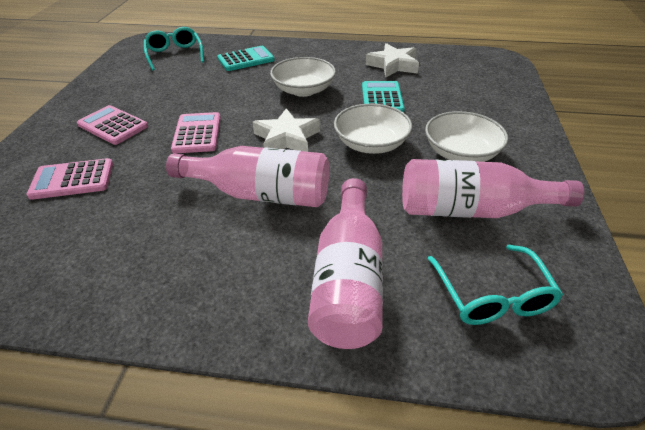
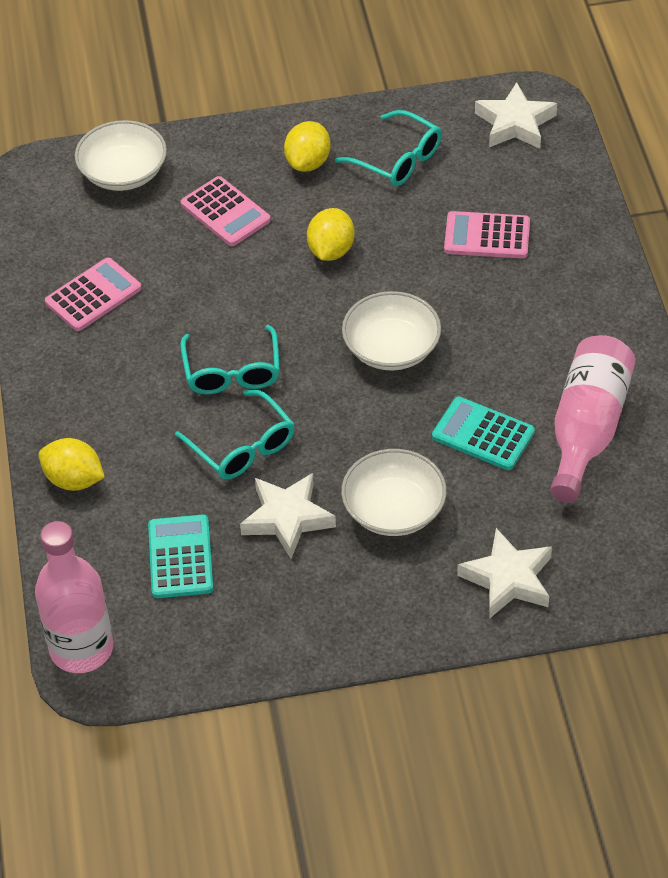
pink bottle: [166,146,329,207] [308,178,383,349] [402,159,584,218] = 3 -> [35,521,113,673] [550,335,636,503] = 2
turquoise glasses: [144,27,204,70] [428,245,563,325] = 2 -> [175,390,295,480] [180,325,280,394] [335,110,442,186] = 3
white star: [253,108,320,152] [366,43,419,77] = 2 -> [240,473,336,559] [457,528,552,618] [475,82,557,149] = 3
yellow lemon: none = 0 -> [39,438,105,491] [284,121,331,172] [307,208,355,261] = 3

